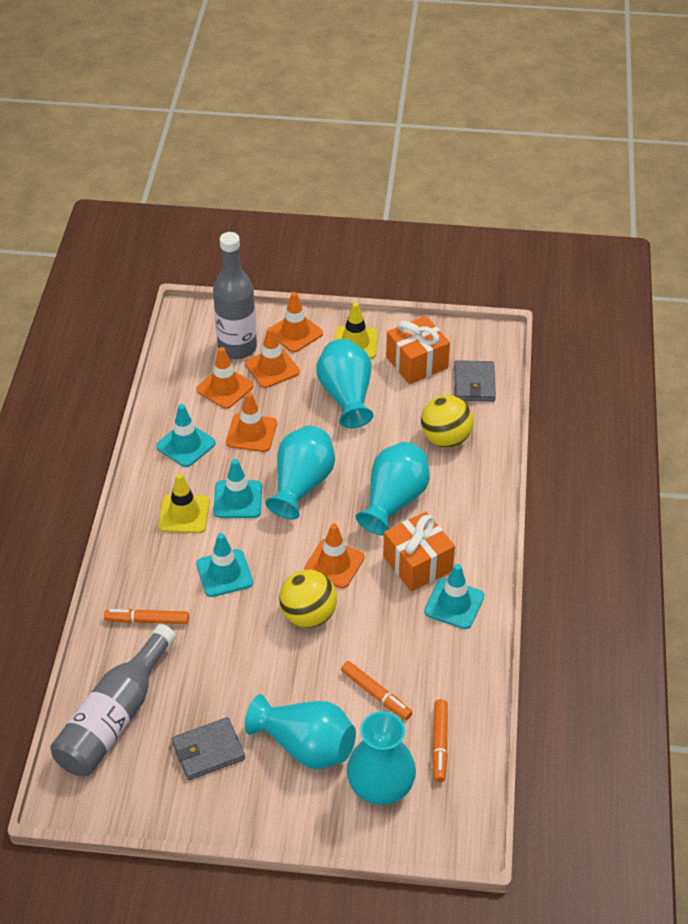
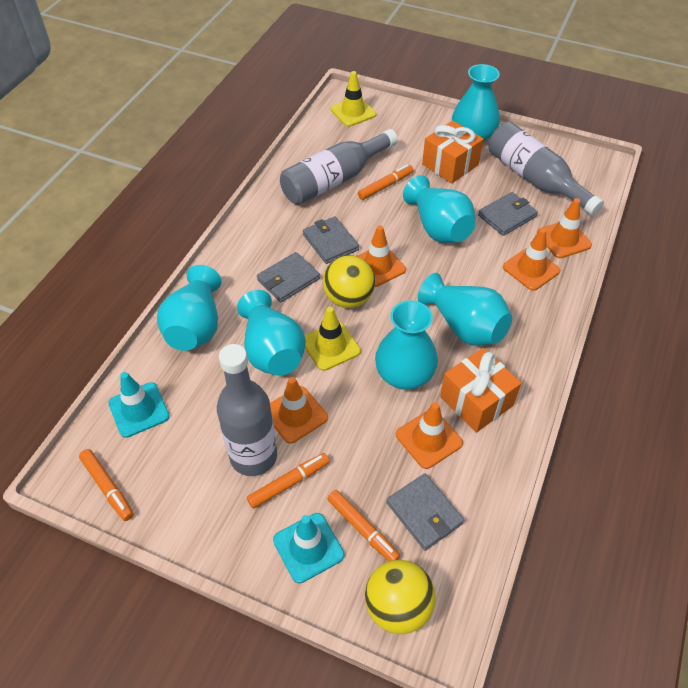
grey bottle: [50,624,176,776] [213,232,257,359] = 2 -> [217,344,277,476] [280,129,398,205] [489,122,604,216] = 3
grey wallet: [172,717,245,780] [454,360,496,401] = 2 -> [257,252,320,302] [303,216,359,264] [386,473,464,551] [478,192,538,236] = 4
orange marker: [104,609,189,624] [341,661,412,720] [432,699,448,782] = 3 -> [79,449,134,521] [247,453,330,509] [327,490,400,561] [358,164,414,200] = 4
turquoise traffic cone: [156,404,215,467] [196,533,253,597] [213,459,262,518] [424,564,484,629] = 4 -> [108,372,170,438] [273,513,344,583] = 2
turquoise vase: [245,694,356,769] [265,425,335,519] [316,339,374,428] [347,711,416,805] [355,442,430,535] = 5 -> [157,265,221,351] [237,290,306,376] [375,300,438,390] [403,175,475,243] [418,273,512,346] [452,64,500,143] = 6

